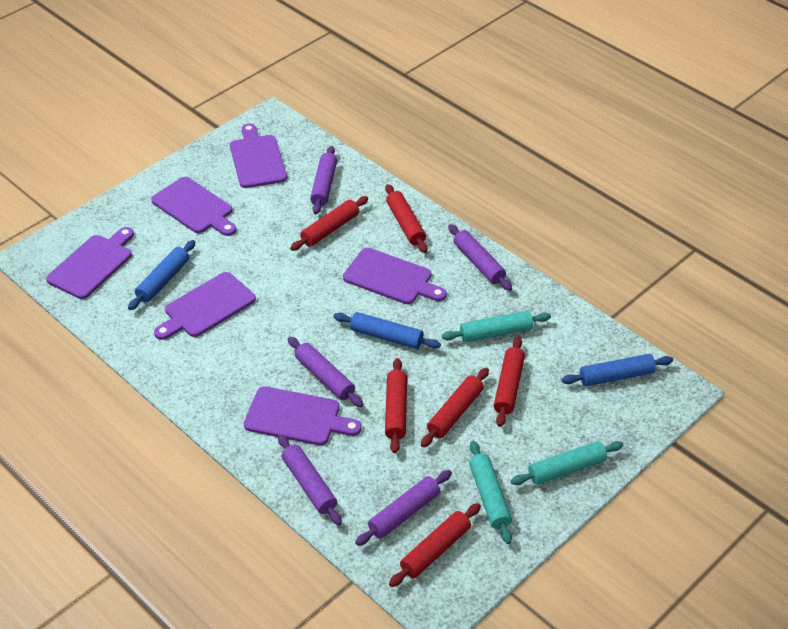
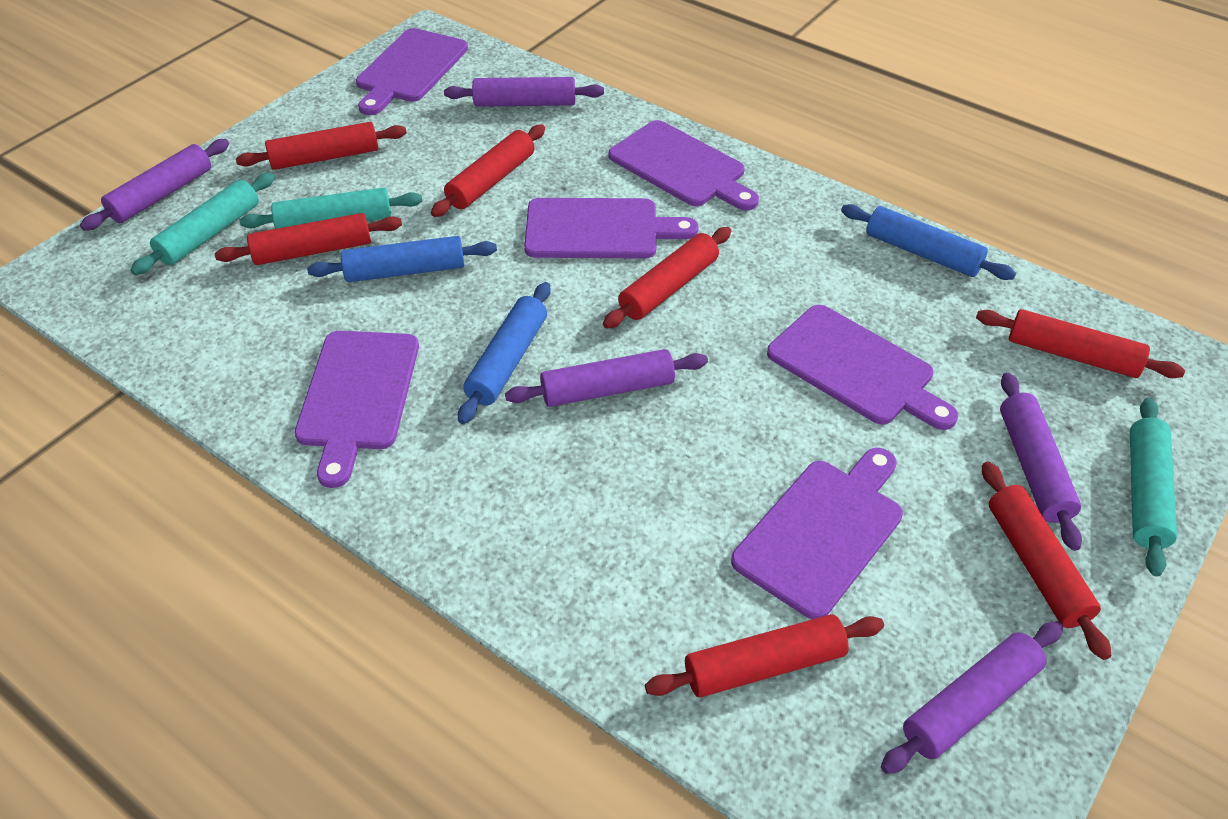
red rolling pin: [290,196,368,251] [385,184,427,253] [385,358,407,453] [389,503,481,587] [421,367,489,447] [494,337,525,427] = 6 -> [215,213,402,265] [236,122,407,170] [431,124,545,217] [603,227,731,329] [645,614,884,698] [976,309,1185,378] [982,462,1111,660] = 7

